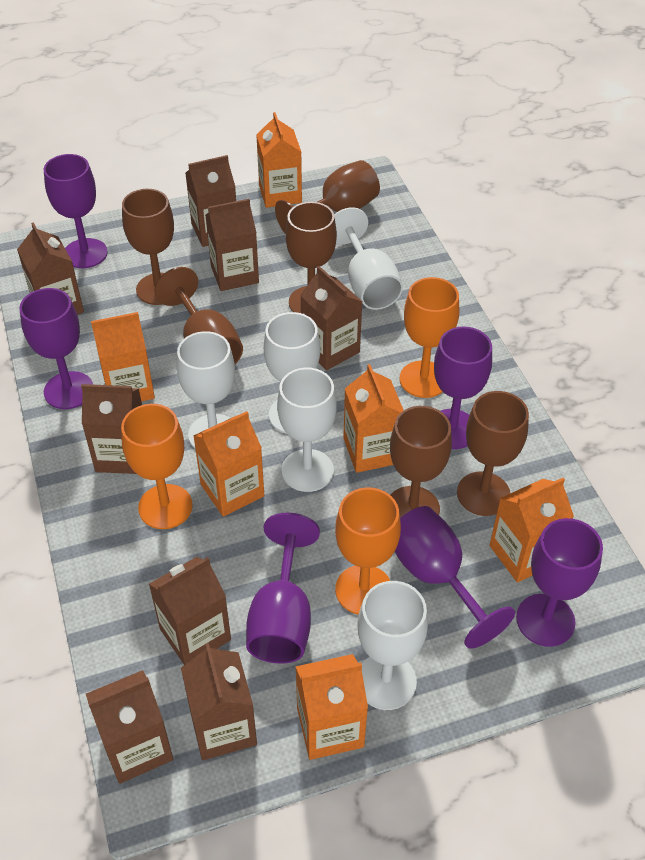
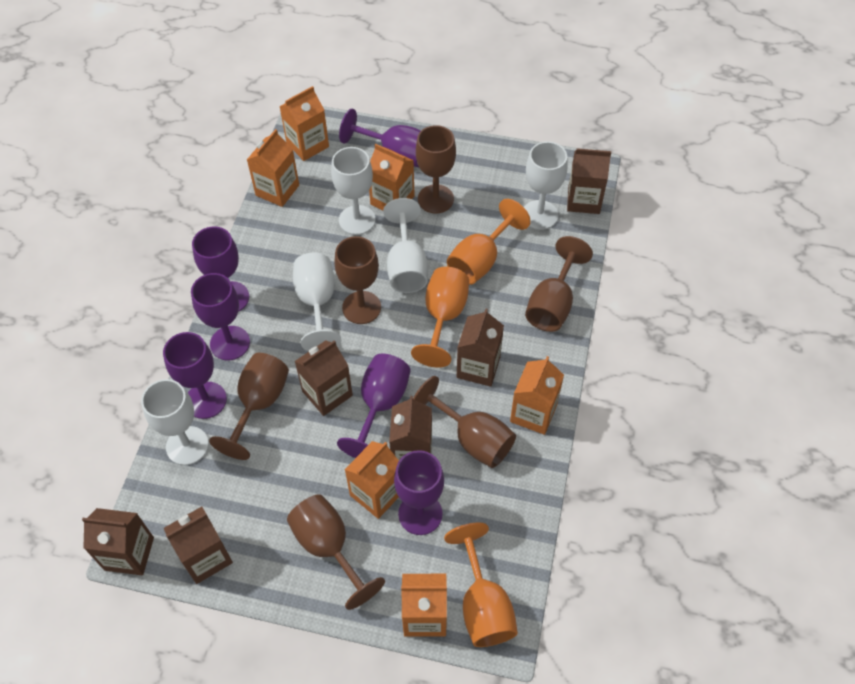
brown carton: [17,222,84,315] [81,384,142,474] [86,670,173,784] [149,557,231,665] [181,643,257,760] [185,155,236,247] [206,199,259,291] [300,266,362,370] = 8 -> [82,508,154,575] [164,507,233,584] [294,340,353,416] [389,396,432,460] [457,309,504,387] [567,148,611,214] = 6

